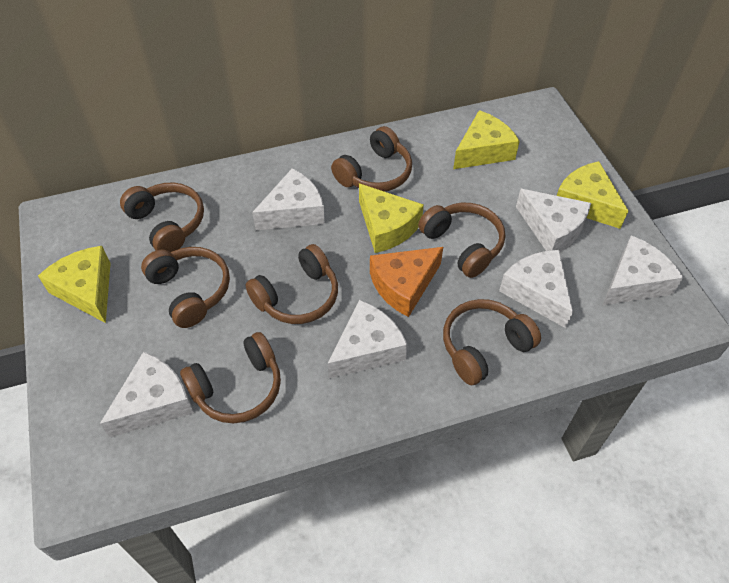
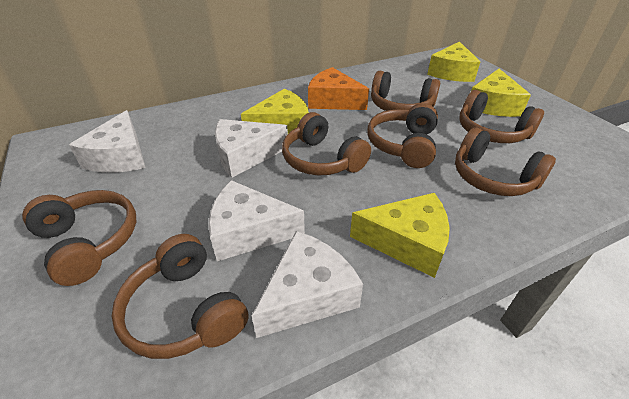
white cheese: [100,351,194,437] [252,168,325,230] [328,300,408,379] [499,250,573,328] [516,189,591,252] [603,235,684,305] = 6 -> [69,110,146,173] [208,180,305,261] [215,119,288,178] [252,231,363,338] = 4

